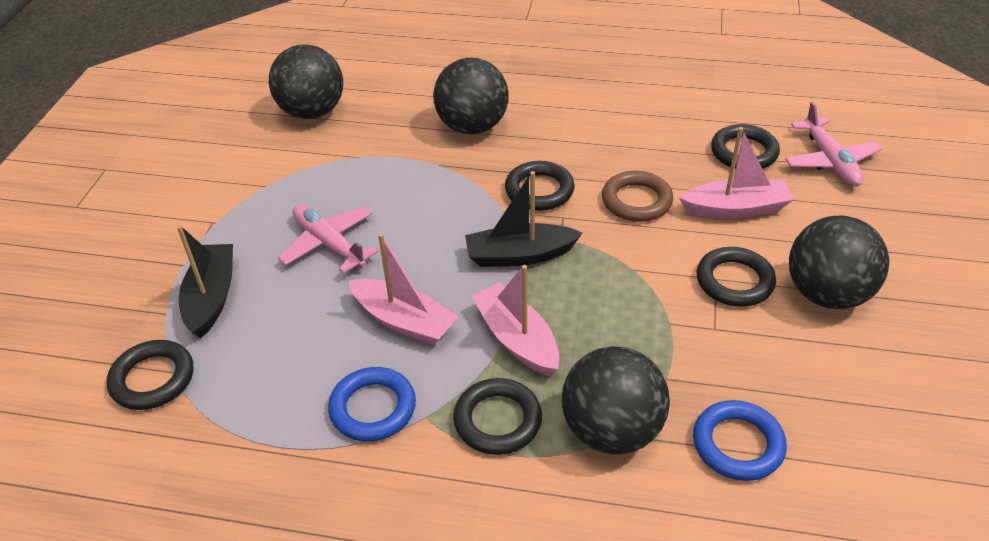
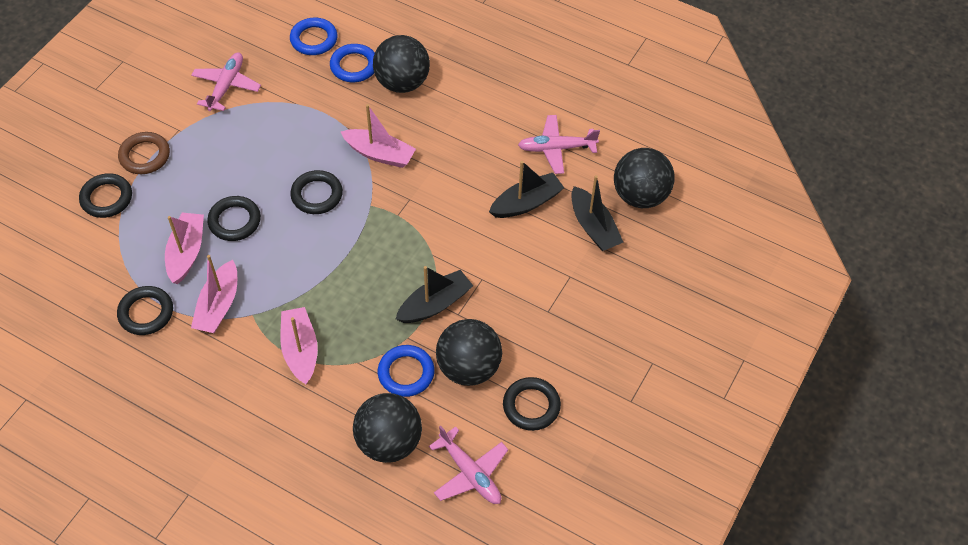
black boat: [177,225,233,338] [465,171,582,267] = 2 -> [396,266,473,323] [489,161,564,218] [571,175,623,251] = 3
blue ring: [328,367,416,442] [693,400,787,481] = 2 -> [290,18,337,55] [330,44,375,82] [378,345,435,397] = 3
pink boat: [349,233,458,345] [471,265,560,376] [679,127,794,219] = 3 -> [165,213,204,284] [191,255,237,333] [280,307,318,384] [341,104,416,168] = 4
pink plane: [278,205,379,274] [785,102,882,186] = 2 -> [191,52,261,111] [429,425,508,504] [518,115,600,174] = 3

